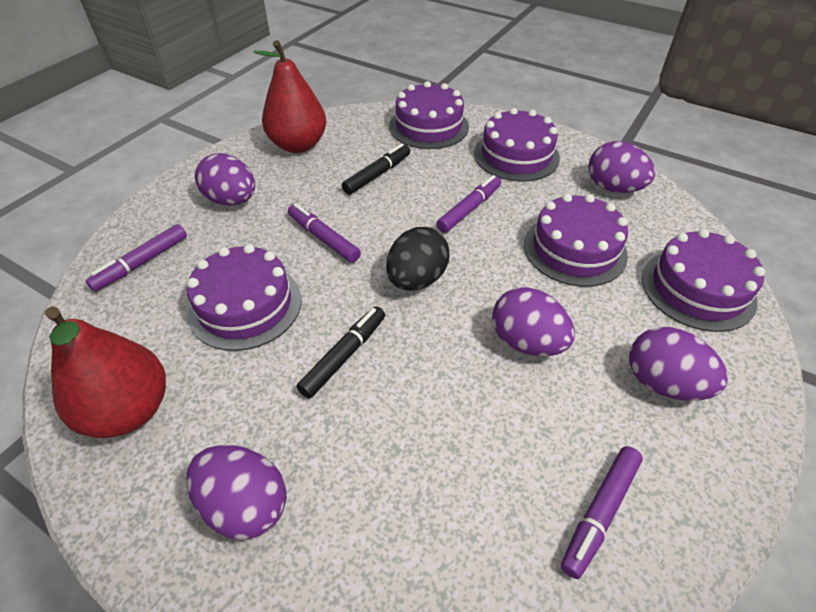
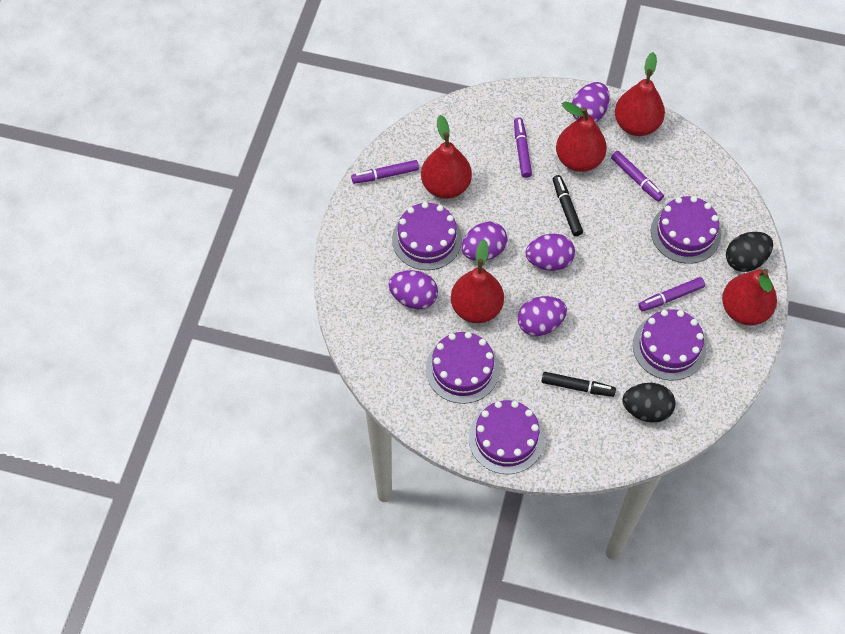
black egg: [386,227,450,291] = 1 -> [622,383,675,423] [726,232,773,272] = 2
red pear: [45,306,166,438] [254,40,326,153] = 2 -> [421,115,472,199] [451,239,504,323] [556,101,607,172] [615,52,665,136] [722,269,777,325] = 5

